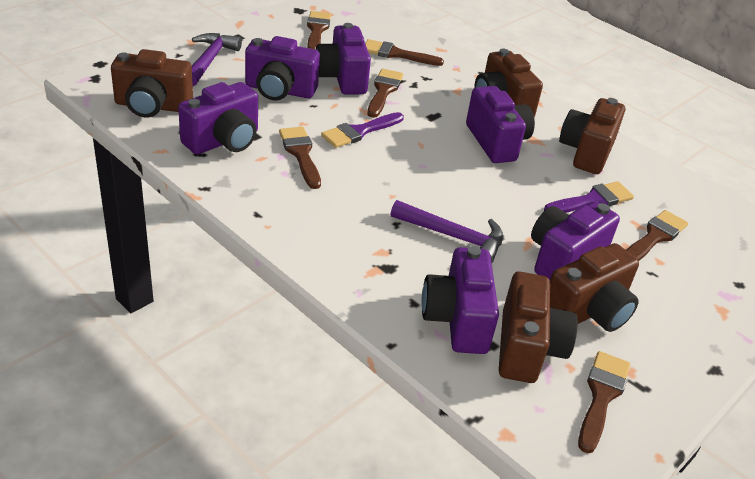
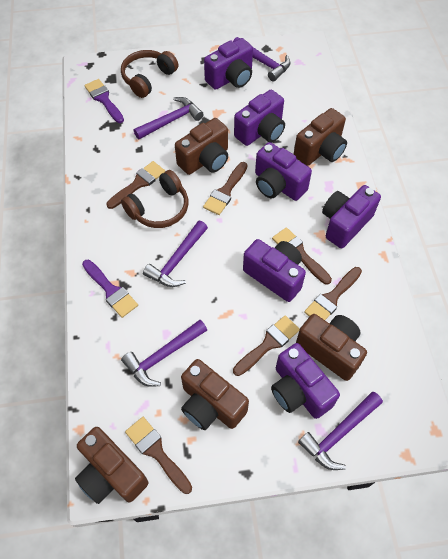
brown headphones: none = 0 -> [121,50,178,98] [121,170,188,228] = 2
purple hammer: [192,33,242,86] [391,200,503,263] = 2 -> [121,320,207,387] [134,97,204,139] [143,221,208,287] [233,37,290,82] [298,392,383,470] = 5

